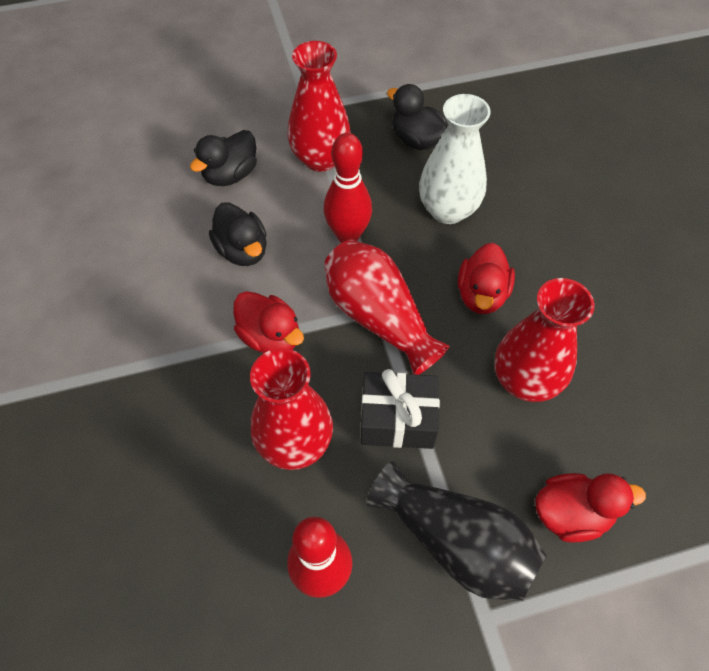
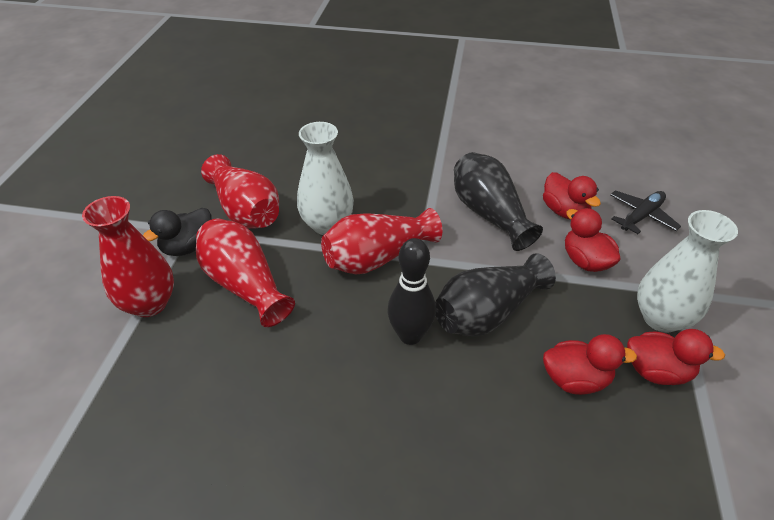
black bowling pin: none = 0 -> [388,238,436,345] = 1
black duck: [190,130,257,186] [209,202,267,266] [387,84,448,150] = 3 -> [143,208,212,256] = 1
black gift: [361,369,440,449] = 1 -> none = 0
black plane: none = 0 -> [610,190,681,234] = 1
black vase: [367,461,547,601] = 1 -> [435,253,556,337] [454,152,543,251] = 2
red bowling pin: [287,516,352,598] [324,133,372,243] = 2 -> none = 0
red duck: [233,291,304,353] [458,243,515,314] [536,473,646,542] = 3 -> [543,172,601,220] [543,334,637,395] [565,208,621,272] [627,329,725,385] = 4
white vase: [419,94,491,224] = 1 -> [297,122,354,235] [637,210,738,333] = 2

